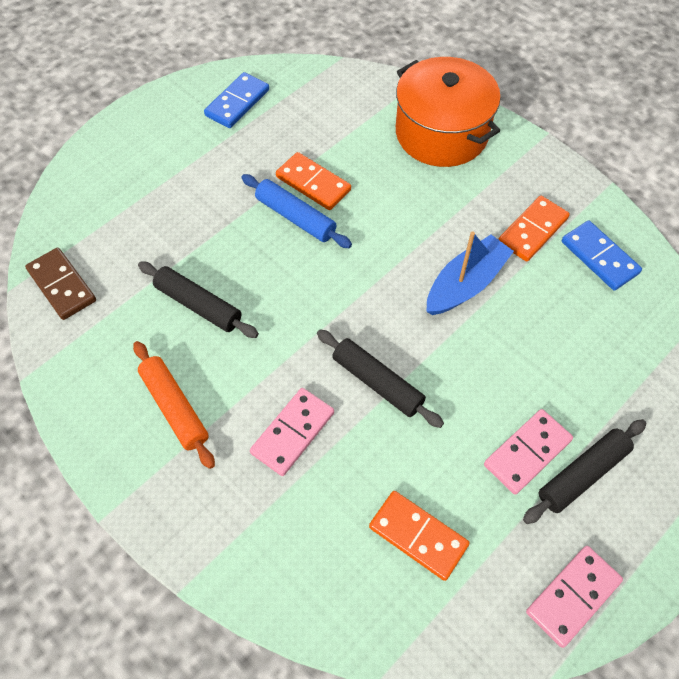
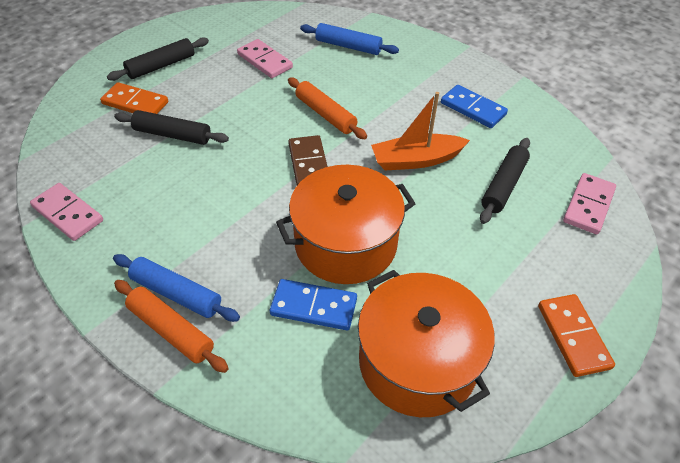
blue boat: [426,232,514,315] = 1 -> none = 0
blue rolling pin: [241,174,352,248] = 1 -> [113,254,240,322] [300,23,399,55] = 2
orange boat: none = 0 -> [371,92,470,170] = 1
orange domino: [276,152,351,210] [369,491,470,581] [498,196,570,262] = 3 -> [100,82,168,114] [538,294,615,377] = 2
orange pot: [396,57,501,167] = 1 -> [276,165,416,284] [358,270,495,417] = 2
orange rolling pin: [133,341,215,469] = 1 -> [114,280,229,373] [288,77,367,139] = 2

